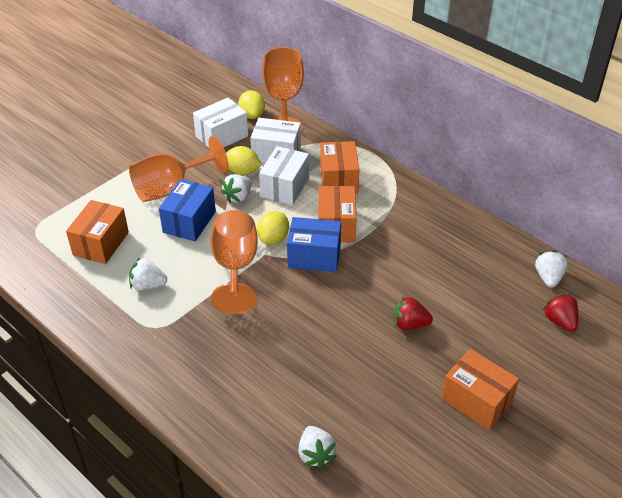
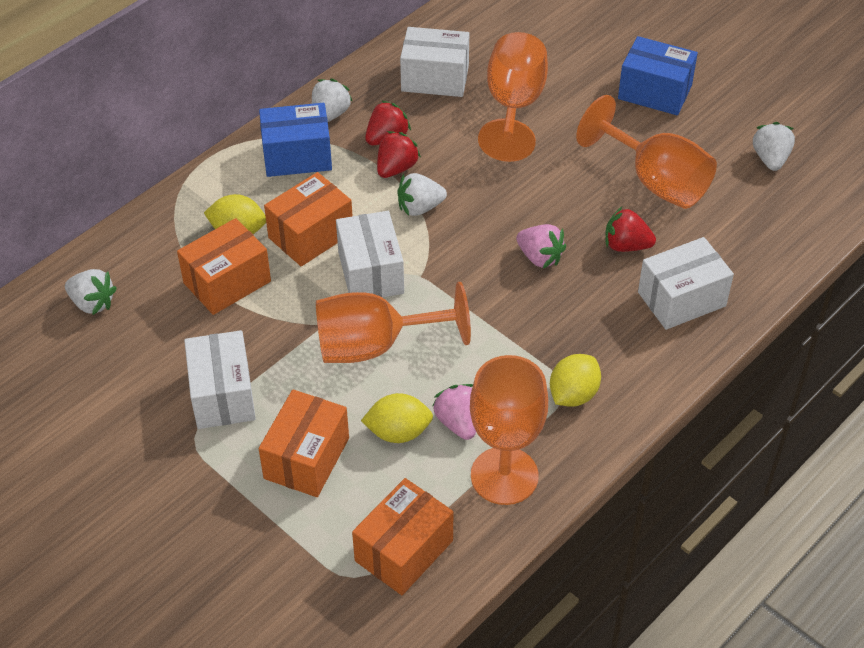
orange goblet: [129,136,228,202] [210,210,258,314] [262,47,304,133] = 3 -> [316,282,471,363] [470,355,548,505] [478,32,548,162] [576,95,717,209] = 4
pink strawberry: none = 0 -> [433,384,476,440] [516,224,566,268] = 2
red strawberry: [394,296,433,330] [542,294,578,332] = 2 -> [365,100,411,146] [377,131,421,178] [605,207,656,252] = 3
white box: [193,98,248,148] [250,118,301,163] [259,146,309,205] = 3 -> [184,330,256,429] [336,211,404,297] [400,27,469,97] [638,237,734,330] = 4

